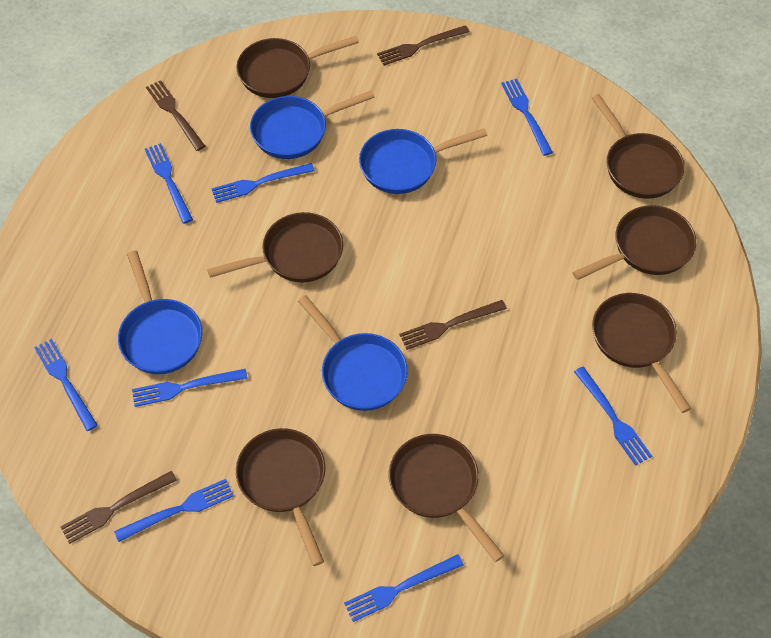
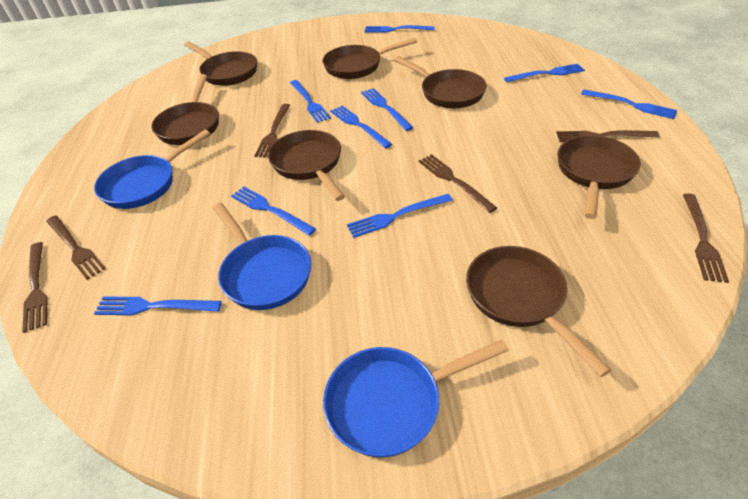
blue fork: [34,339,98,431] [114,479,234,542] [132,369,248,407] [145,143,193,224] [211,163,315,203] [344,554,464,622] [501,79,553,156] [574,367,652,466] = 8 -> [94,296,222,315] [231,187,316,236] [290,80,331,123] [330,106,392,148] [347,194,453,238] [361,88,414,131] [365,25,435,32] [504,64,585,82] [581,90,678,119] = 9
blue pan: [118,250,202,374] [250,90,375,159] [298,295,408,411] [359,128,487,194] = 4 -> [94,130,210,209] [213,203,311,310] [323,339,509,458] = 3
brown fork: [61,471,177,544] [146,80,205,151] [377,25,469,66] [399,300,507,350] = 4 -> [22,242,47,333] [46,215,106,280] [254,104,290,157] [419,154,497,213] [556,130,660,142] [683,193,729,283] = 6

